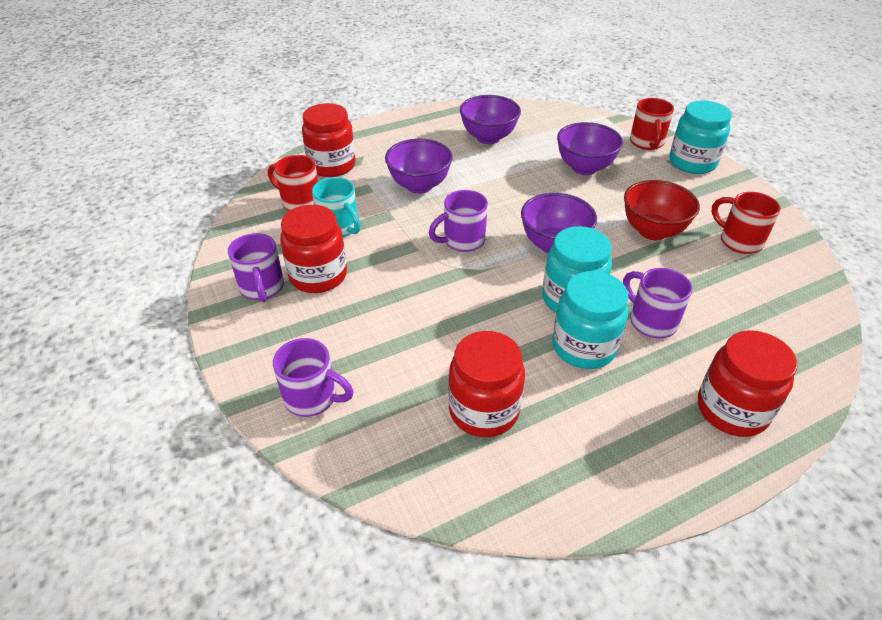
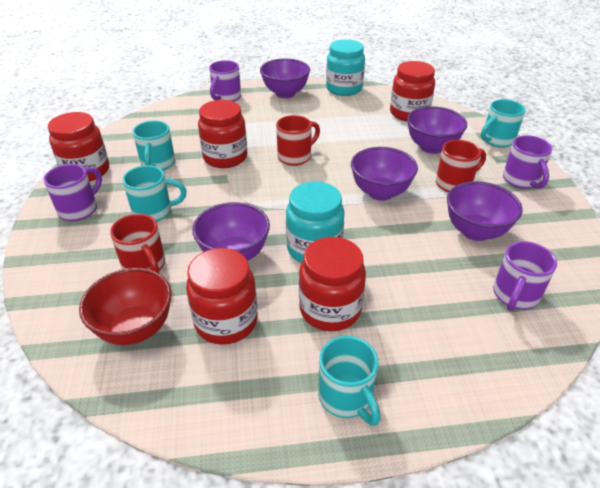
purple bowl: [385,139,453,194] [460,95,521,144] [521,193,597,253] [557,122,623,175] = 4 -> [192,202,270,261] [260,58,310,98] [351,147,418,201] [407,106,467,154] [447,181,523,241] = 5
red jar: [280,205,347,293] [302,103,356,177] [448,331,525,437] [698,330,797,437] = 4 -> [48,112,109,182] [186,248,258,345] [198,100,247,168] [299,237,366,331] [390,61,435,122] = 5
turquoise jar: [542,226,612,313] [552,271,629,369] [669,101,732,174] = 3 -> [286,182,345,263] [326,39,365,96] = 2
turquoise mug: [312,177,361,237] = 1 -> [123,165,187,222] [133,121,175,171] [318,336,380,426] [481,99,526,148] = 4

